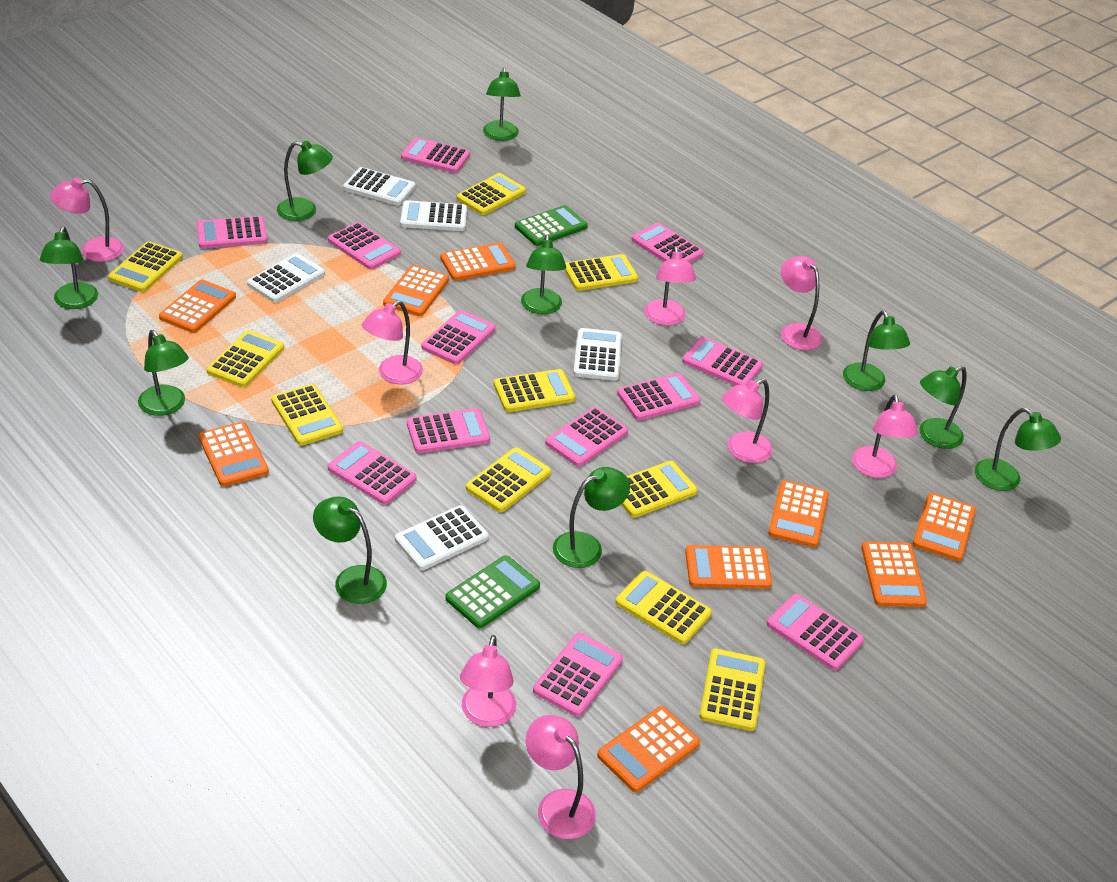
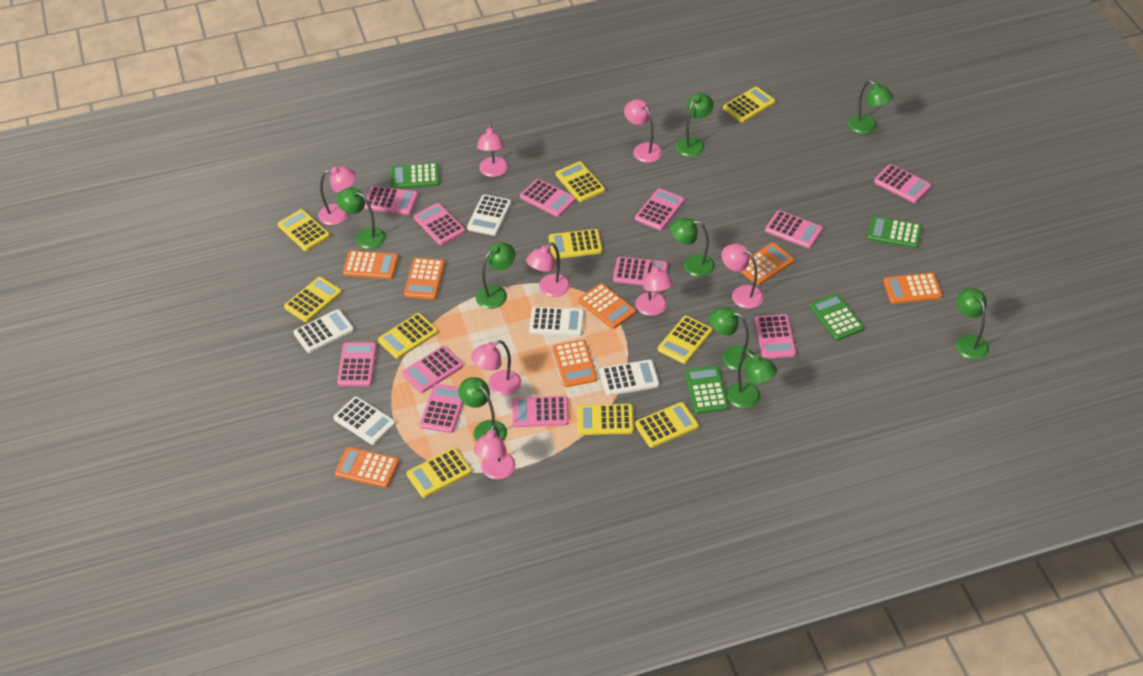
green calculator: [445,555,540,628] [515,205,588,246] = 2 -> [390,163,440,189] [685,366,729,414] [809,293,864,341] [867,216,922,249] = 4
green lamp: [40,226,98,309] [138,330,189,416] [277,141,333,221] [313,496,387,604] [483,67,521,141] [521,235,566,314] [553,467,630,568] [843,311,910,391] [919,366,966,449] [975,408,1061,491] = 10 -> [337,187,386,249] [458,377,507,441] [476,242,515,309] [670,218,715,277] [676,93,714,157] [709,307,754,371] [727,353,777,408] [848,80,894,134] [956,288,989,360] = 9
orange calculator: [159,279,236,333] [198,422,269,487] [383,265,449,316] [440,243,516,281] [597,706,700,792] [685,545,772,589] [768,480,829,547] [861,541,927,607] [912,493,976,561] = 9 -> [335,447,399,488] [343,250,399,279] [404,258,445,299] [553,339,597,387] [578,283,636,329] [740,243,794,285] [883,273,942,304] = 7

